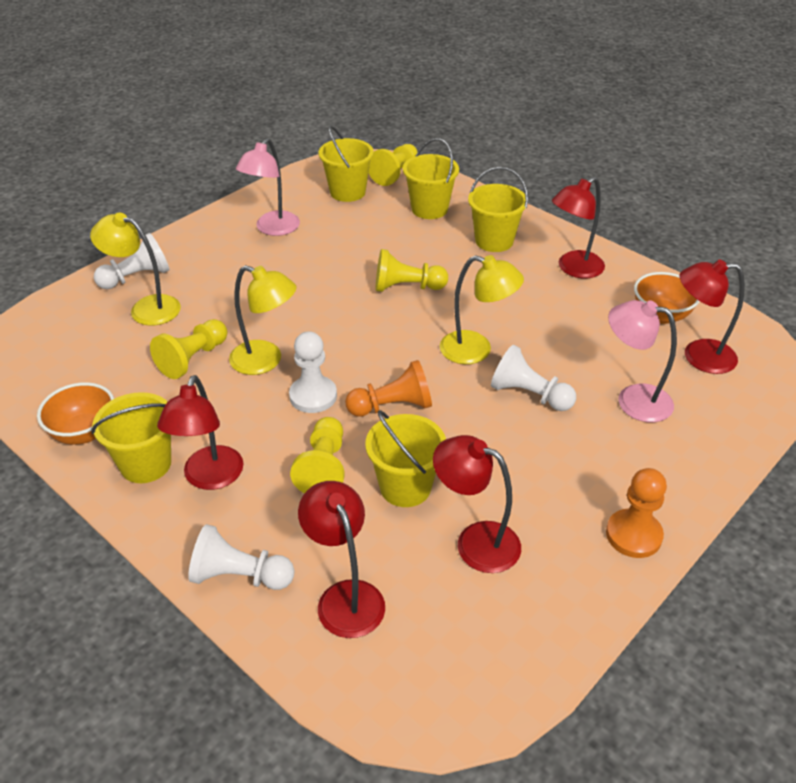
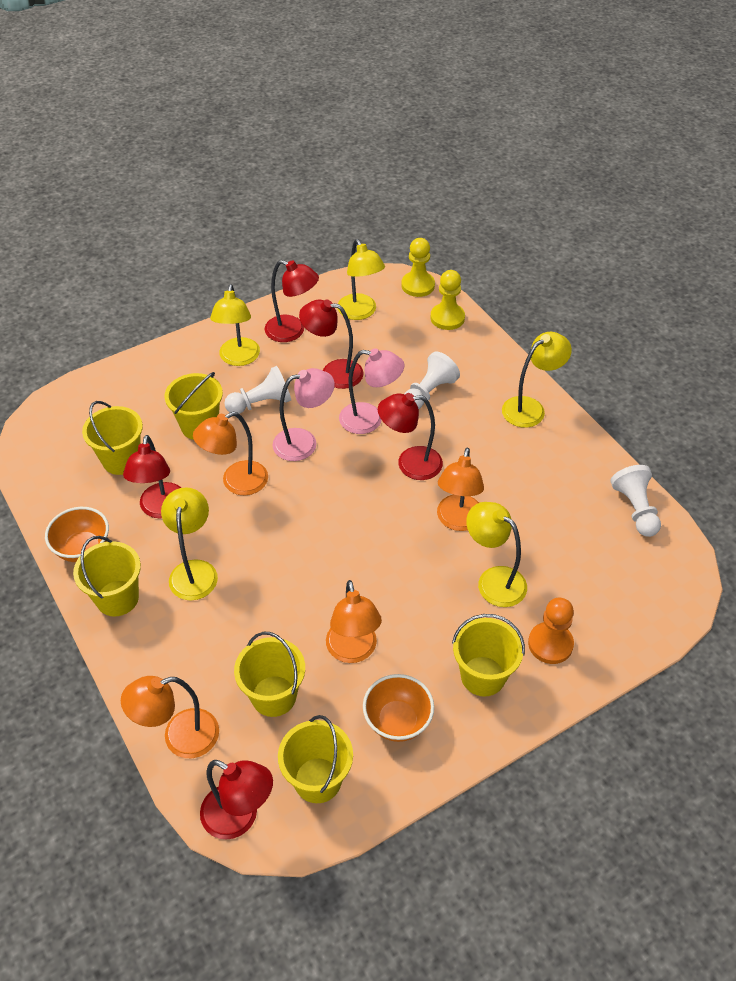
orange lamp: none = 0 -> [121,676,219,758] [193,412,268,495] [326,580,382,663] [437,448,484,531] = 4
orange pawn: [345,360,432,417] [606,468,667,558] = 2 -> [528,598,574,664] = 1
white pawn: [94,233,170,289] [188,524,295,590] [289,331,337,413] [491,345,576,411] = 4 -> [224,366,291,414] [404,351,460,409] [610,465,661,537] = 3
yellow bucket: [91,392,171,483] [319,126,374,202] [365,410,446,507] [403,138,459,219] [468,167,528,252] = 5 -> [73,536,141,617] [82,401,143,475] [165,372,223,440] [234,632,305,717] [278,715,353,803] [452,614,525,697] = 6
yellow lamp: [90,213,181,326] [229,265,297,375] [440,255,524,364] = 3 -> [161,487,218,600] [210,284,260,366] [337,239,385,320] [466,502,527,607] [502,332,572,428] = 5
yellow pawn: [150,319,227,379] [290,417,345,493] [369,144,417,186] [376,249,448,292] = 4 -> [401,238,435,297] [430,270,465,330] = 2

